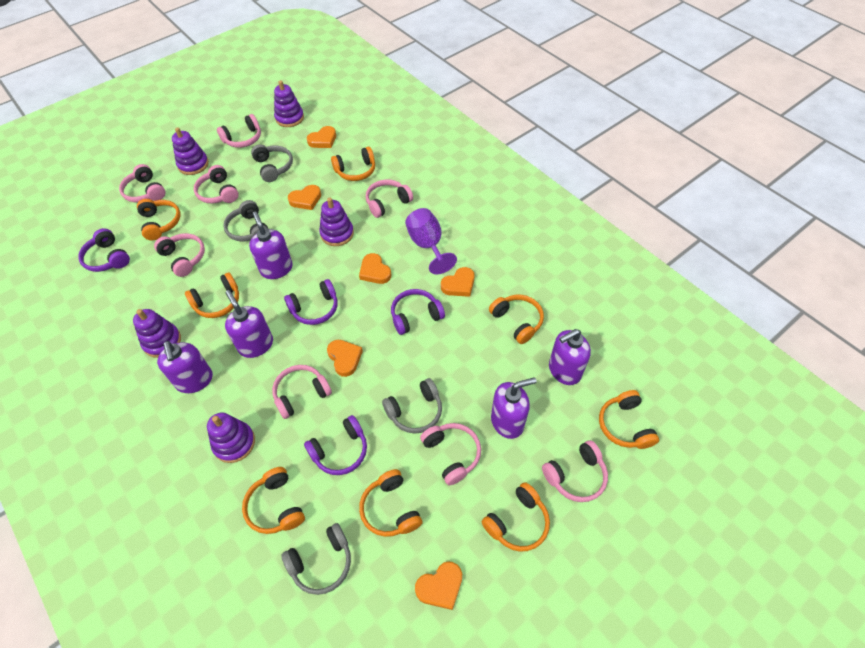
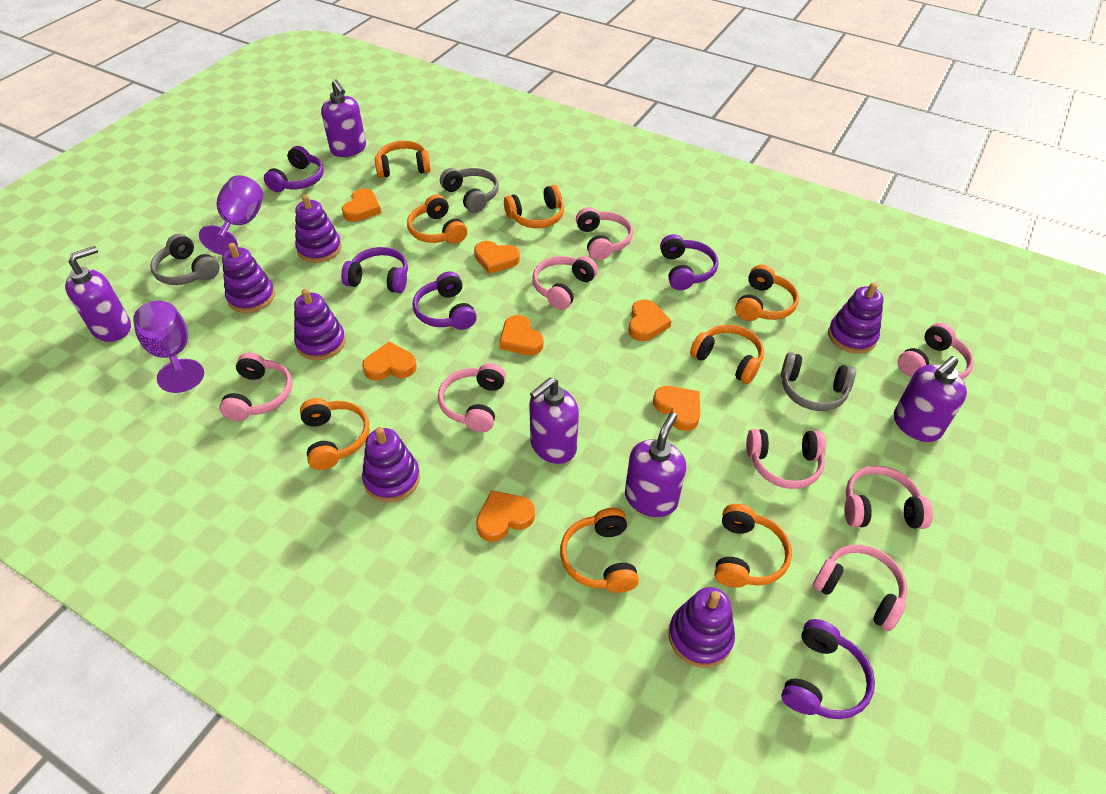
grey headphones: [223,200,269,242] [251,144,293,182] [282,523,351,595] [382,378,442,434] = 4 -> [150,234,220,285] [440,168,499,213] [781,352,856,411] = 3
orange heart: [288,185,321,210] [307,126,336,148] [327,340,363,377] [359,253,391,284] [415,561,462,610] [441,267,475,297] = 6 -> [342,189,381,222] [362,342,417,381] [474,241,520,274] [476,490,535,542] [499,315,544,355] [628,300,672,341] [653,386,700,431] = 7
purple goblet: [405,208,457,274] = 1 -> [133,301,204,393] [199,175,263,255] = 2
purple headphones: [78,228,130,272] [284,279,337,325] [304,415,367,475] [391,289,445,335] = 4 -> [264,146,324,192] [341,247,408,293] [413,271,477,330] [660,234,718,290] [781,619,875,719] = 5
purple stacking toy: [133,309,181,358] [172,127,209,175] [207,413,255,463] [274,80,304,127] [319,198,354,246] = 5 -> [222,243,275,313] [294,289,346,360] [295,195,342,263] [362,427,420,502] [668,587,735,668] [828,283,884,353] = 6

